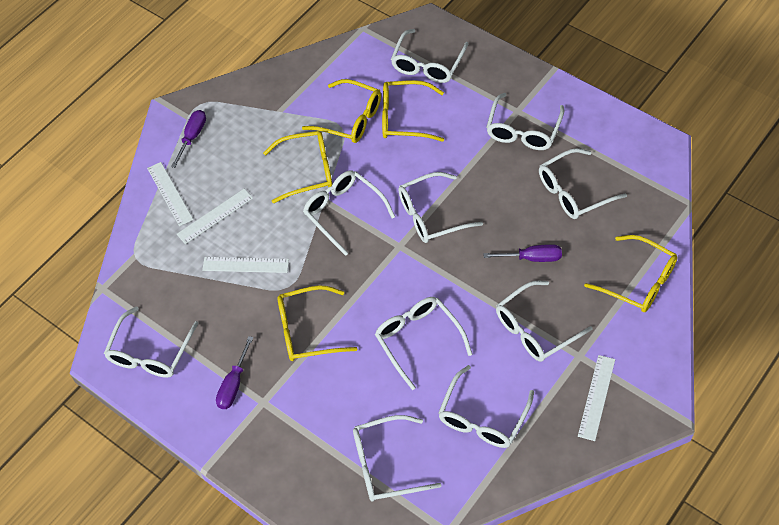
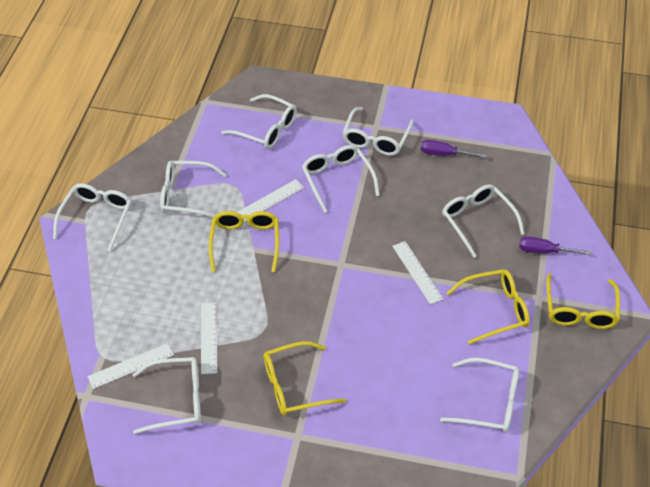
purple screwdriver: [171,110,206,168] [216,336,254,409] [483,244,562,262] = 3 -> [421,140,487,158] [519,236,591,255] = 2
white glasses: [104,306,199,378] [303,170,395,256] [353,415,442,501] [375,297,472,390] [391,29,468,83] [398,172,483,243] [438,365,534,448] [486,93,564,150] [496,281,592,362] [539,148,627,219] = 10 -> [53,183,131,252] [132,357,201,434] [160,161,227,218] [222,94,297,149] [302,145,380,213] [343,107,414,156] [440,358,519,432] [442,184,525,258] = 8
yellow glasses: [263,131,332,203] [277,285,357,361] [302,79,381,143] [382,80,444,142] [584,235,678,312] = 5 -> [208,211,279,272] [264,341,346,415] [447,269,530,345] [546,273,620,329] = 4

